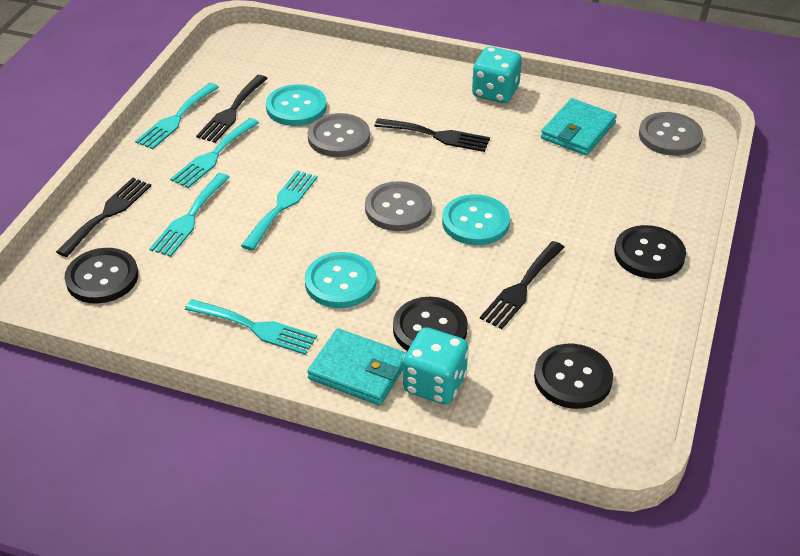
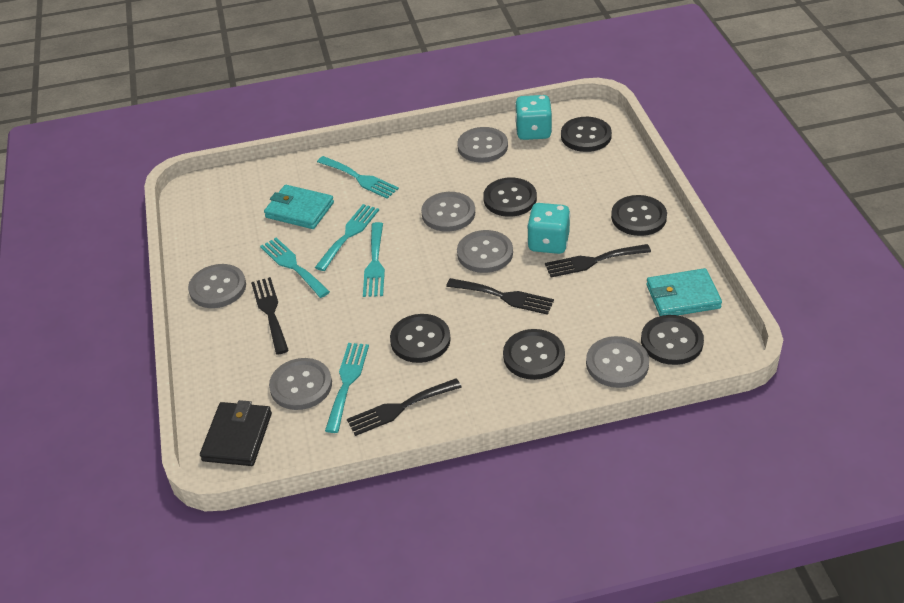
black button: [65,248,138,304] [393,297,468,351] [534,344,613,409] [614,225,686,279] = 4 -> [390,314,451,363] [483,177,537,217] [503,329,565,380] [561,117,612,152] [611,195,667,236] [641,315,704,365] = 6
black wallet: none = 0 -> [200,400,272,466] = 1
grey button: [307,113,370,157] [365,181,432,231] [639,112,703,156] = 3 -> [188,264,246,308] [269,358,332,410] [421,192,475,232] [457,127,508,163] [457,230,513,273] [586,336,649,388] = 6
turquoise button: [266,84,327,126] [305,252,376,308] [442,194,510,245] = 3 -> none = 0

